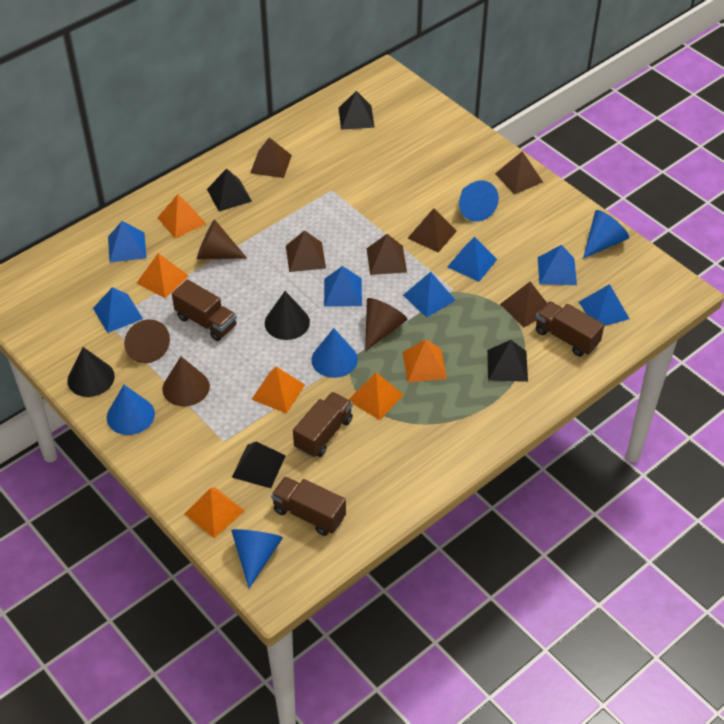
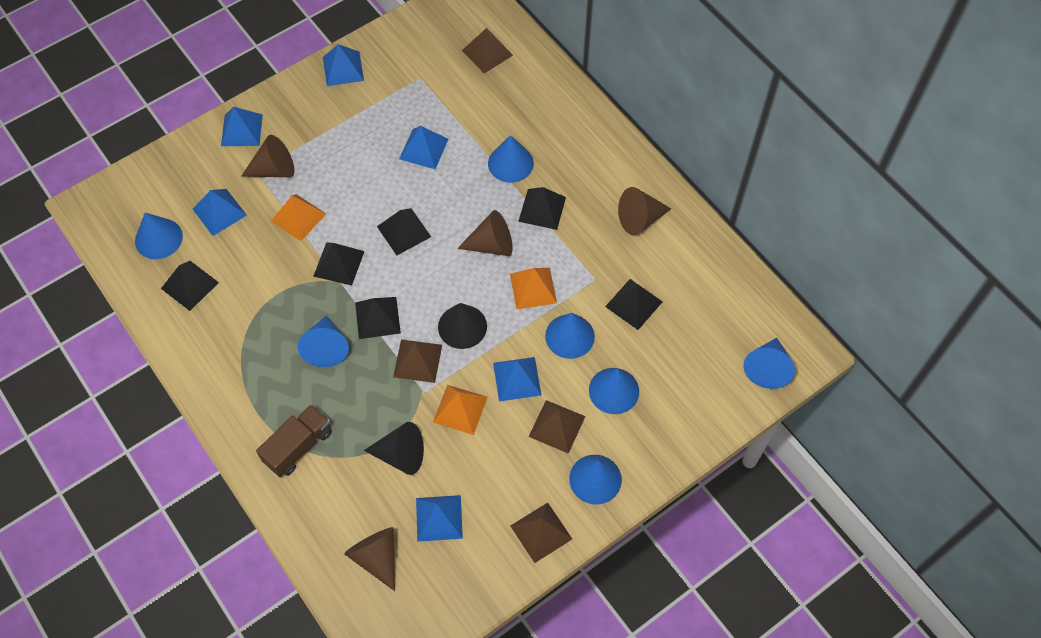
black pyramid: [207,168,252,211] [232,441,286,488] [339,91,375,130] [487,340,528,382] = 4 -> [161,261,219,311] [313,242,365,286] [355,297,401,339] [377,208,431,255] [518,187,566,230] [605,279,662,330] = 6
blue cone: [107,385,155,435] [231,529,283,588] [311,328,358,378] [459,180,499,222] [583,210,629,259] = 5 -> [135,213,183,259] [298,316,349,367] [488,135,534,183] [545,313,595,359] [569,455,622,504] [589,368,639,414] [743,338,795,389] = 7
blue pyramid: [93,287,143,333] [108,221,147,262] [324,266,362,307] [403,272,456,318] [448,237,497,282] [538,245,577,285] [579,284,630,326] = 7 -> [193,189,247,236] [221,107,263,146] [323,44,364,86] [399,126,449,169] [416,495,463,542] [493,357,541,401] = 6
brown pyramid: [250,137,292,178] [286,230,326,272] [367,234,407,275] [408,208,457,253] [495,151,543,194] [500,281,547,327] = 6 -> [393,339,442,383] [462,28,513,73] [510,503,572,563] [529,400,586,454] = 4
brown truck: [172,279,237,341] [271,477,346,536] [293,392,353,458] [536,301,604,357] = 4 -> [256,404,332,477] = 1
orange pyramid: [137,253,189,299] [157,194,206,239] [185,487,245,538] [251,366,305,413] [349,372,403,420] [402,340,447,382] = 6 -> [271,194,326,241] [433,385,488,435] [510,268,557,309] = 3

